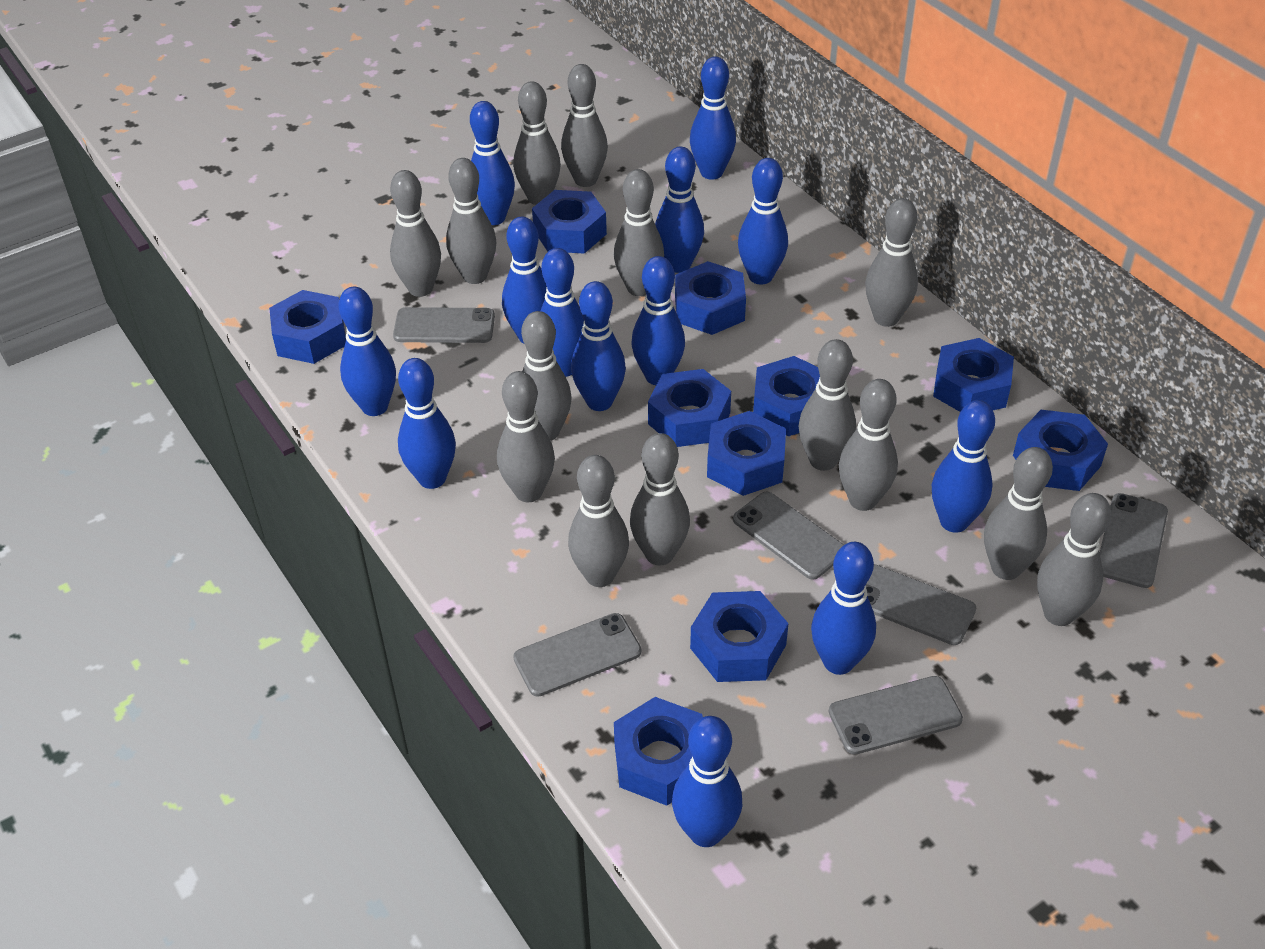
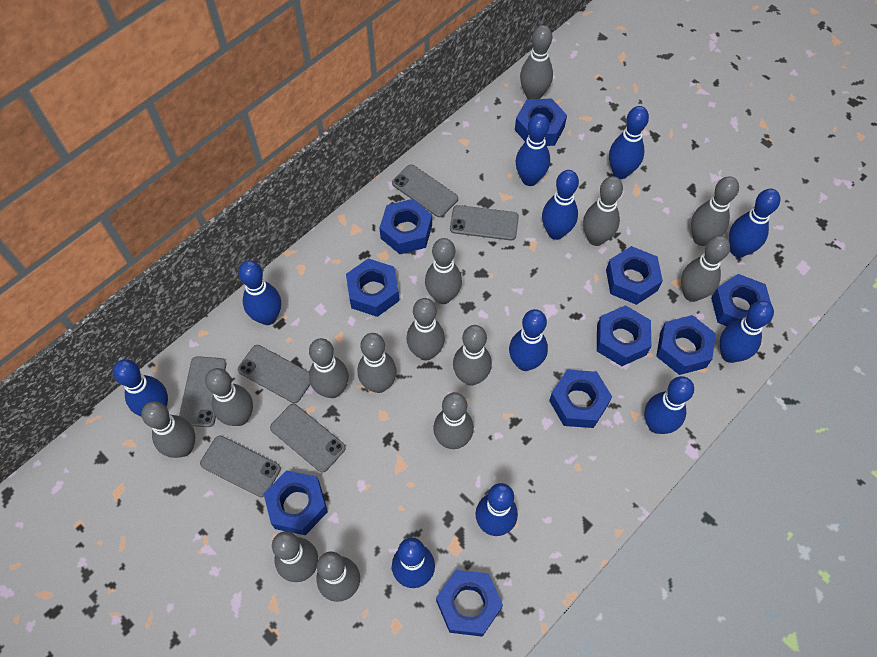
blue bowling pin: [338,287,396,416] [398,358,456,489] [470,101,515,225] [502,217,547,343] [540,248,584,377] [571,281,626,411] [631,256,685,385] [655,147,704,273] [672,716,742,847] [690,57,736,180] [738,158,788,285] [811,542,876,675] [932,400,995,533] = 13 -> [113,359,168,417] [238,260,281,325] [392,537,435,588] [476,483,518,536] [509,309,548,371] [516,113,550,186] [542,170,579,240] [609,106,649,179] [644,376,694,434] [720,300,774,363] [729,189,780,258] = 11

